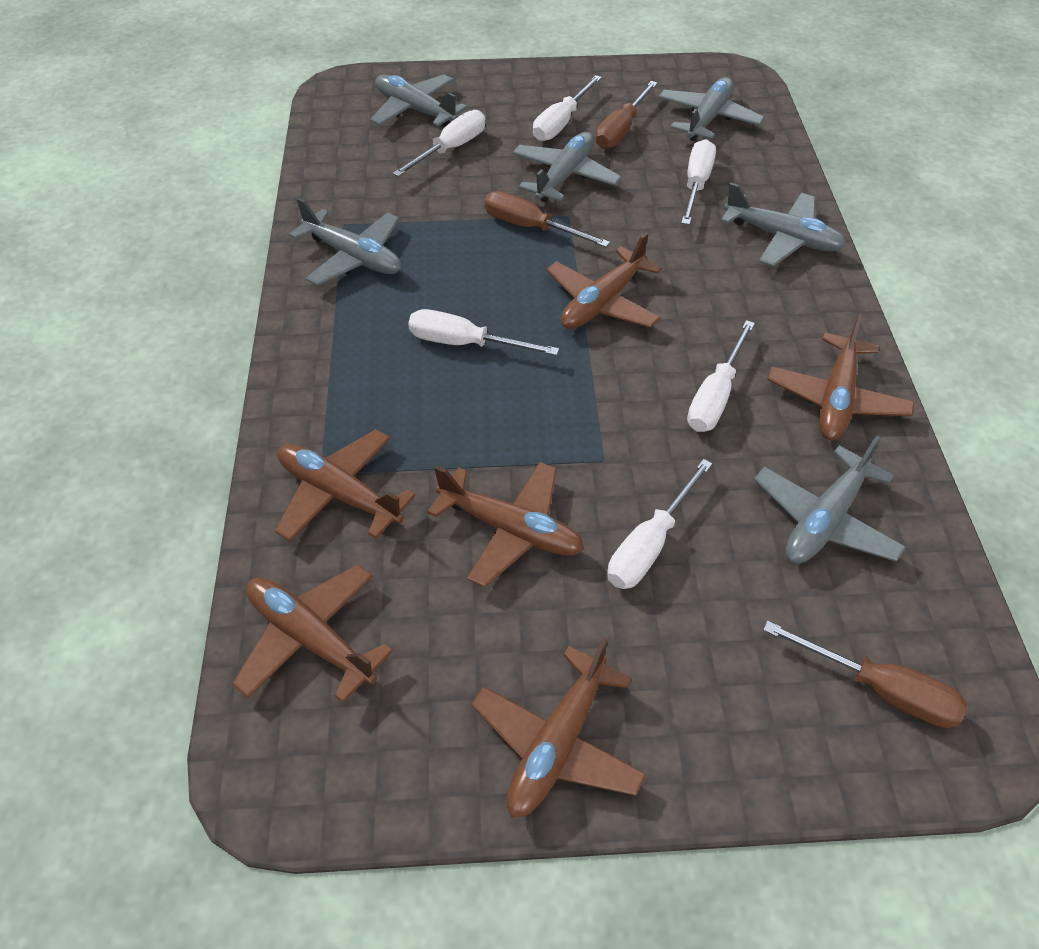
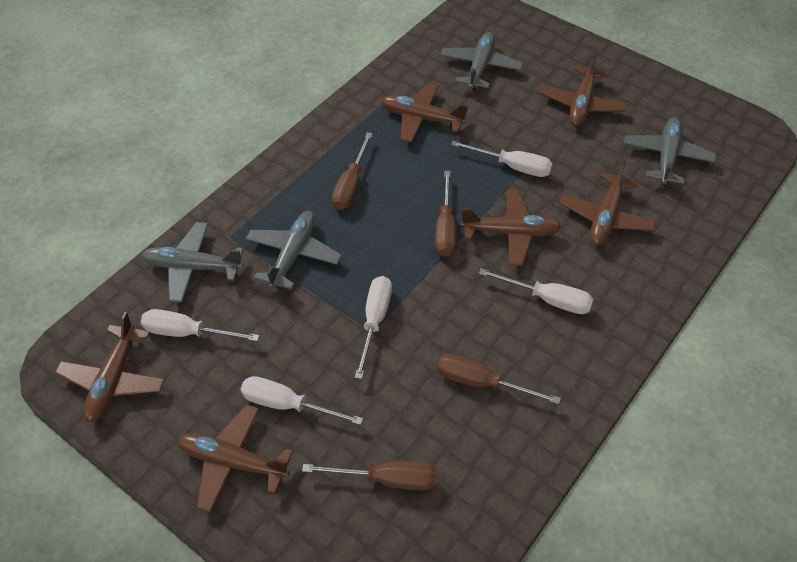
brown screwdriver: [484,191,610,247] [595,81,658,149] [763,621,967,728] = 3 -> [302,461,437,490] [332,132,373,210] [435,171,456,257] [437,354,561,405] = 4
grey plane: [289,198,401,286] [370,74,467,127] [512,132,622,202] [658,77,765,141] [721,182,846,267] [754,436,906,564] = 6 -> [142,222,244,303] [245,211,342,290] [440,32,523,89] [624,118,717,185] = 4
white screwdriver: [393,110,485,177] [408,309,559,356] [533,75,602,141] [607,459,713,589] [681,139,716,225] [687,320,755,432] = 6 -> [141,309,259,341] [241,376,363,425] [355,276,392,379] [451,141,553,177] [479,268,593,314] = 5

